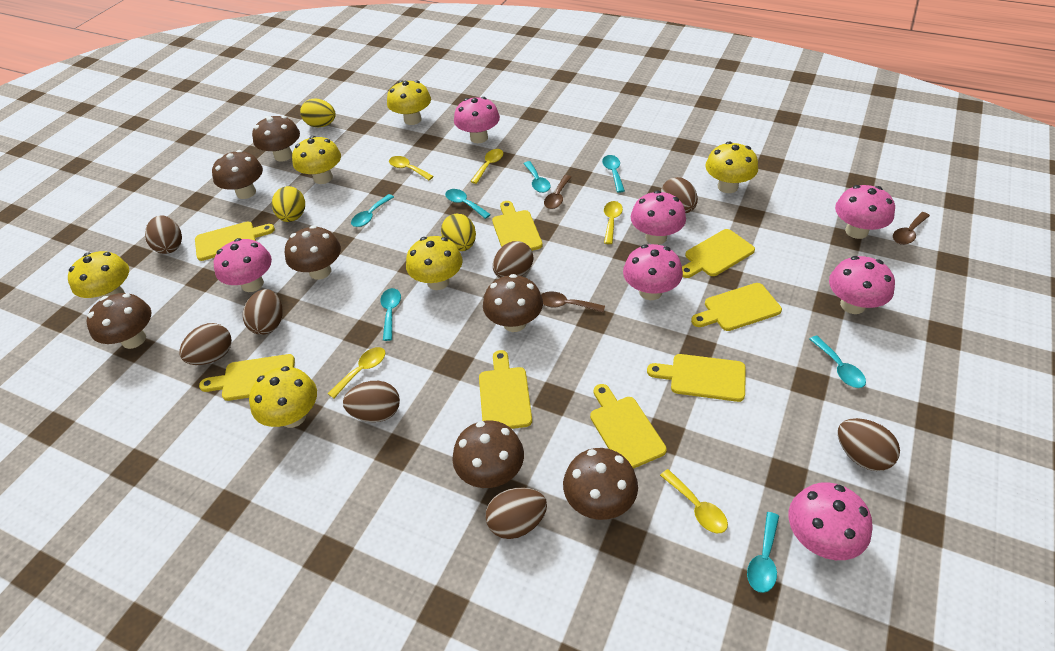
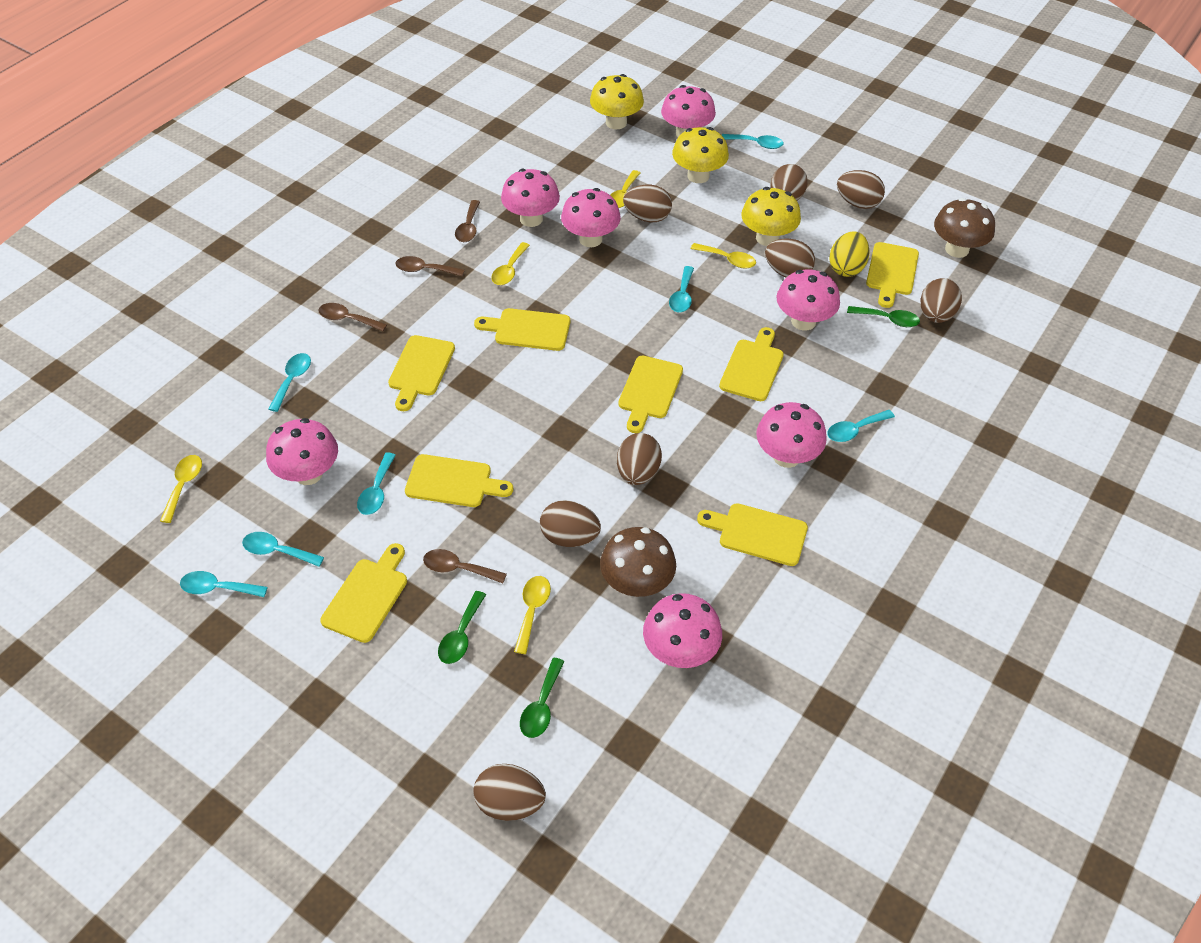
brown mushroom: [86,293,151,349] [212,150,263,199] [252,116,300,162] [285,225,341,280] [452,421,524,488] [483,274,543,332] [563,448,638,520] = 7 -> [600,527,676,597] [934,198,995,258] = 2
brown spoon: [541,291,605,313] [544,175,571,209] [893,212,930,245] = 3 -> [318,303,387,331] [395,256,465,277] [423,549,507,584] [455,200,480,242] = 4
green spoon: none = 0 -> [438,591,486,664] [520,658,565,738] [847,306,920,327] = 3
yellow egg: [272,186,305,222] [300,98,336,128] [441,214,476,251] = 3 -> [829,231,870,277] = 1
yellow mushroom: [68,251,129,299] [249,366,317,428] [292,136,341,184] [387,80,431,125] [406,236,463,290] [705,142,758,193] = 6 -> [590,74,644,129] [672,127,729,183] [741,187,801,246] = 3

